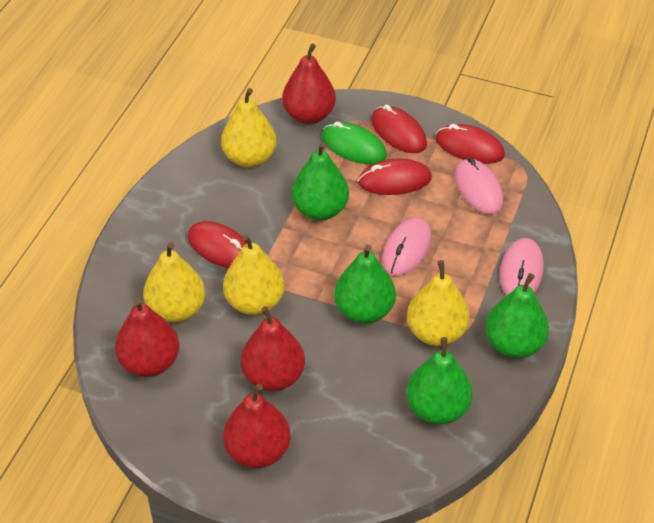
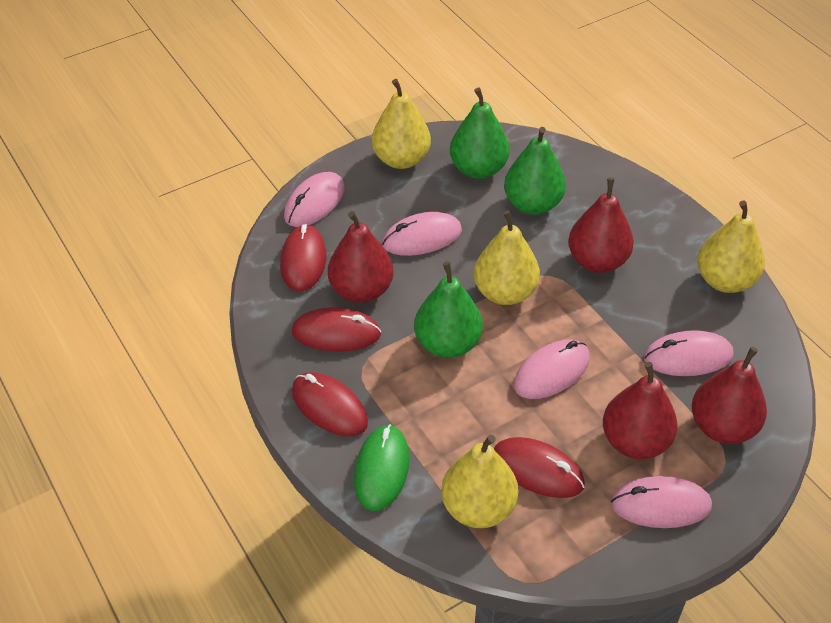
green pear: [292,142,349,220] [334,245,396,324] [406,337,472,424] [485,273,549,358] = 4 -> [414,261,483,358] [450,87,510,179] [504,127,566,215] = 3
pink mouse: [382,217,431,276] [454,158,503,214] [500,238,544,295] = 3 -> [284,172,345,227] [382,212,462,256] [514,339,590,399] [611,476,712,528] [644,330,733,376] = 5

